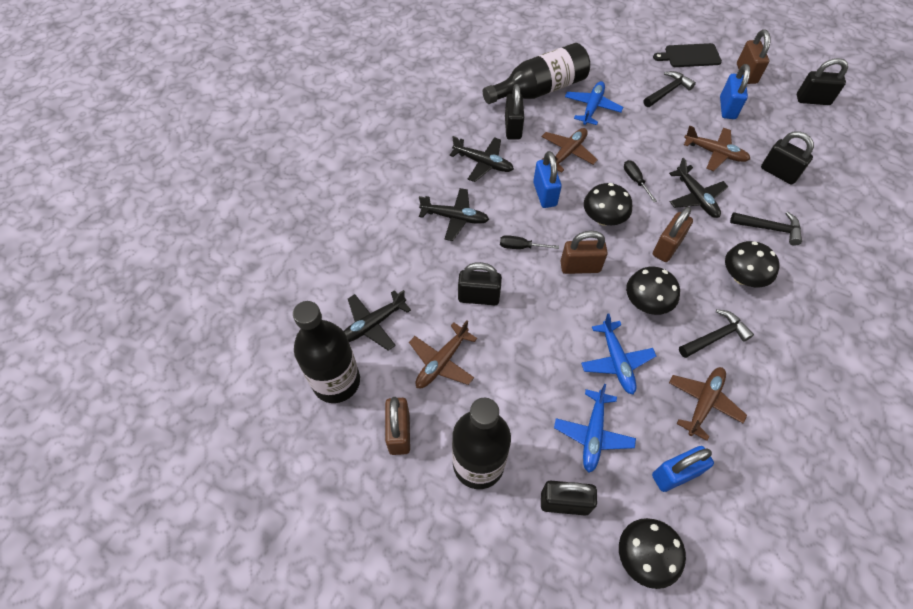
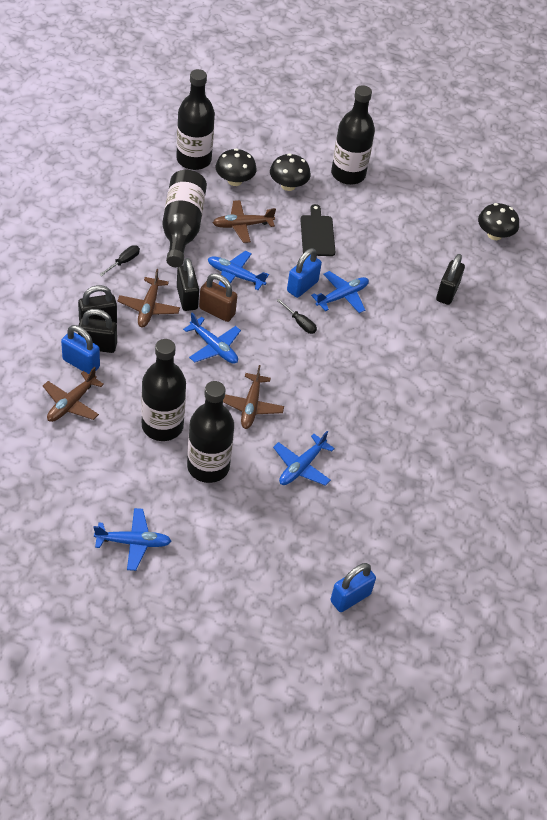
black bottle: [293,301,360,403] [452,397,511,489] [483,43,590,104] = 3 -> [141,339,186,441] [162,170,207,267] [176,69,215,170] [187,381,234,483] [331,85,375,185] = 5
black hammer: [644,71,696,107] [679,309,754,358] [730,212,802,246] = 3 -> none = 0
black mushroom: [584,183,632,226] [619,518,686,589] [626,267,680,315] [725,241,779,288] = 4 -> [216,148,257,186] [270,153,311,191] [478,203,519,240] = 3
black padlock: [458,262,502,305] [505,84,524,140] [541,480,597,516] [761,131,814,185] [797,58,848,105] = 5 -> [78,285,117,324] [78,309,117,353] [177,258,199,311] [436,254,465,305] = 4
black plane: [344,290,411,350] [419,188,489,241] [450,136,514,182] [669,158,728,218] = 4 -> none = 0
blue plane: [554,384,636,473] [565,81,623,125] [581,314,656,395] = 3 -> [94,508,171,571] [183,313,241,364] [208,251,269,290] [273,431,335,486] [311,271,369,313] = 5
brown padlock: [385,397,410,455] [560,231,608,274] [653,207,693,262] [737,30,770,84] = 4 -> [199,274,237,322] = 1

